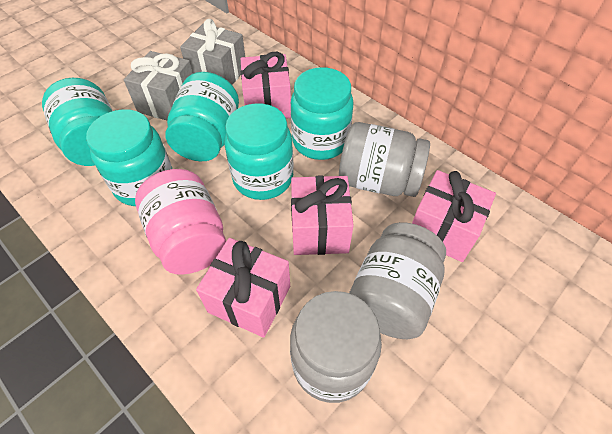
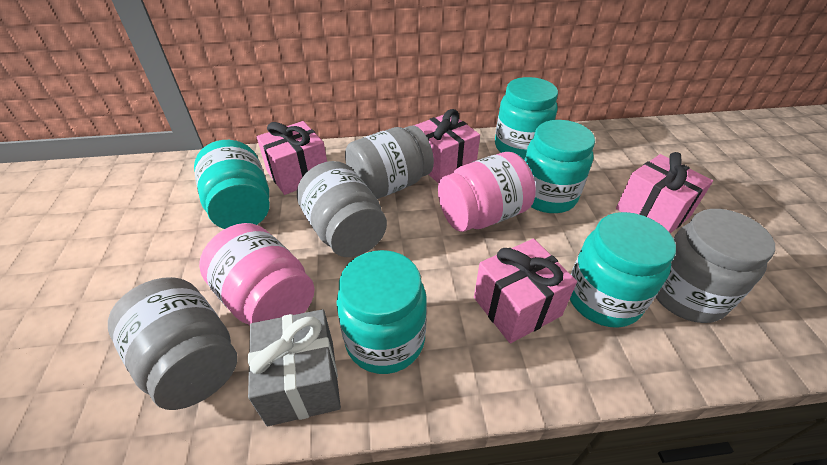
grey gift: [124,51,193,120] [180,19,245,85] = 2 -> [248,309,341,426] = 1
grey jar: [290,291,382,403] [339,122,430,197] [349,222,446,339] = 3 -> [108,277,237,410] [297,161,387,257] [345,125,434,199] [656,209,775,323] = 4
pink jar: [135,169,226,275] = 1 -> [199,223,315,325] [438,152,536,232] = 2

